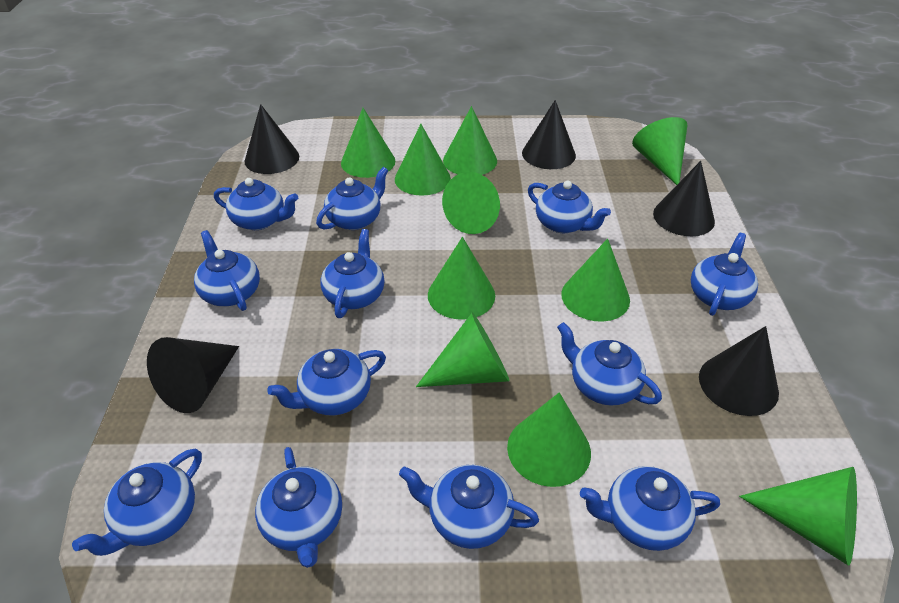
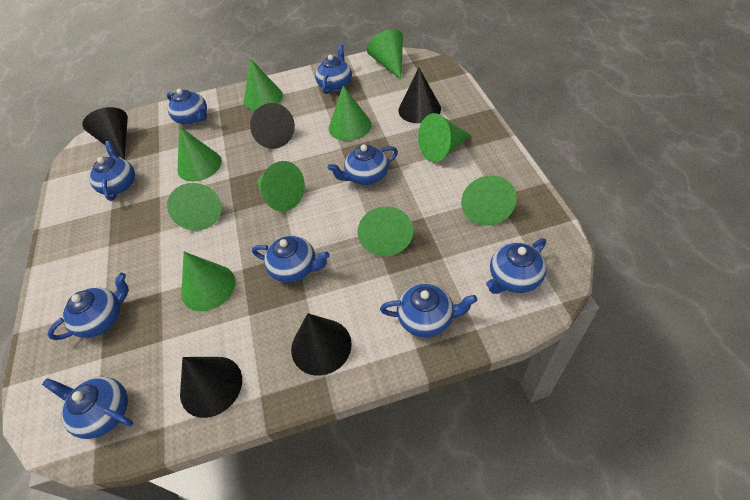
blue teapot: [72,449,202,556] [194,230,260,311] [214,178,298,230] [255,447,342,568] [267,349,386,415] [316,167,388,230] [320,229,384,318] [399,465,539,549] [528,181,611,233] [557,322,662,405] [580,466,720,551] [691,233,758,316] = 12 -> [42,377,133,439] [48,273,129,340] [89,141,135,201] [167,89,207,125] [252,236,330,283] [315,44,352,94] [328,145,398,185] [380,283,477,337] [486,238,547,294] = 9

